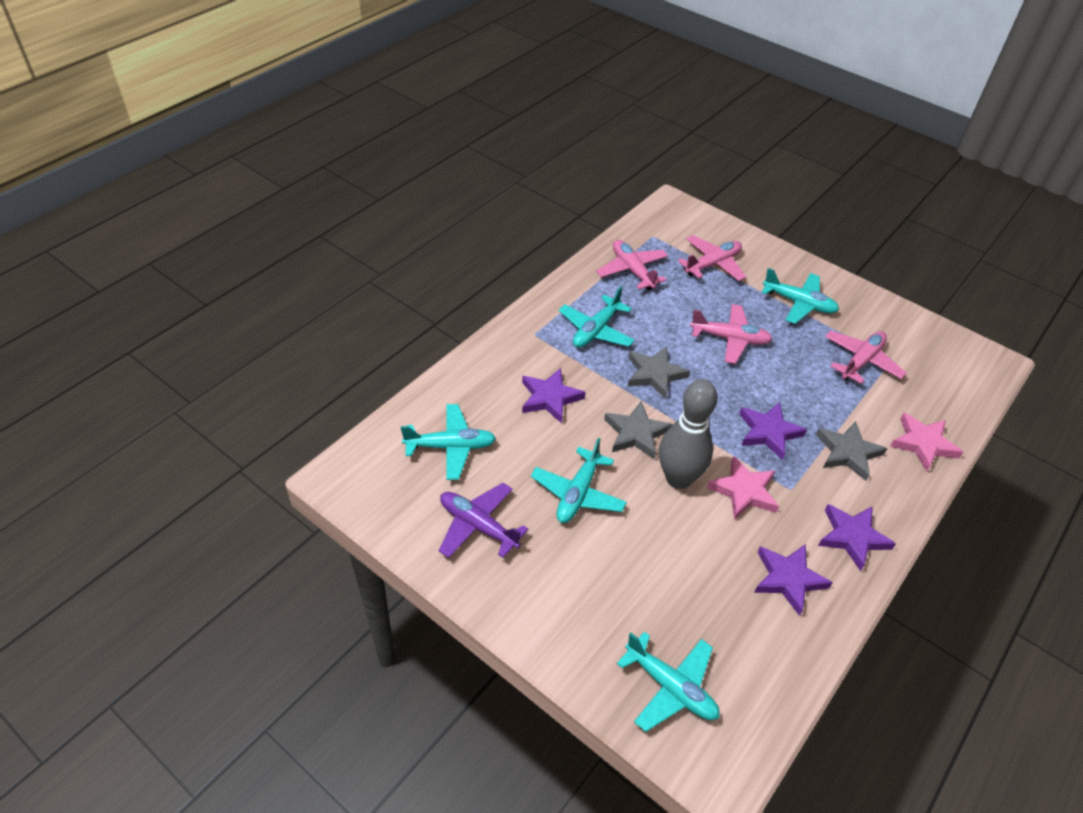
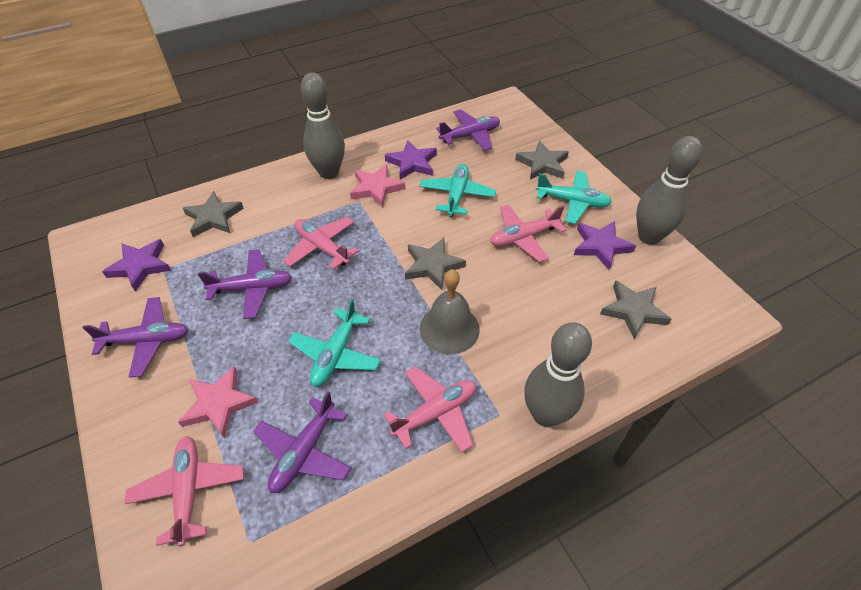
grey bell: none = 0 -> [420,270,480,354] = 1
grey bowling pin: [659,379,718,489] = 1 -> [301,72,345,179] [524,322,592,427] [636,136,702,245] = 3
grey star: [604,401,673,460] [628,346,690,399] [816,421,887,481] = 3 -> [183,191,244,237] [405,238,466,290] [515,141,569,180] [600,280,672,339] = 4
purple plane: [439,483,528,558] = 1 -> [82,297,189,378] [198,249,292,319] [253,391,351,493] [436,109,500,151] = 4
purple star: [522,368,586,423] [739,402,807,460] [754,544,833,616] [818,504,896,571] = 4 -> [102,239,171,292] [385,140,437,180] [574,221,636,270] = 3
turquoise plane: [401,404,496,480] [531,438,627,523] [559,287,635,348] [617,632,720,732] [761,268,839,324] = 5 -> [288,299,381,387] [419,164,496,217] [536,171,612,224] = 3

